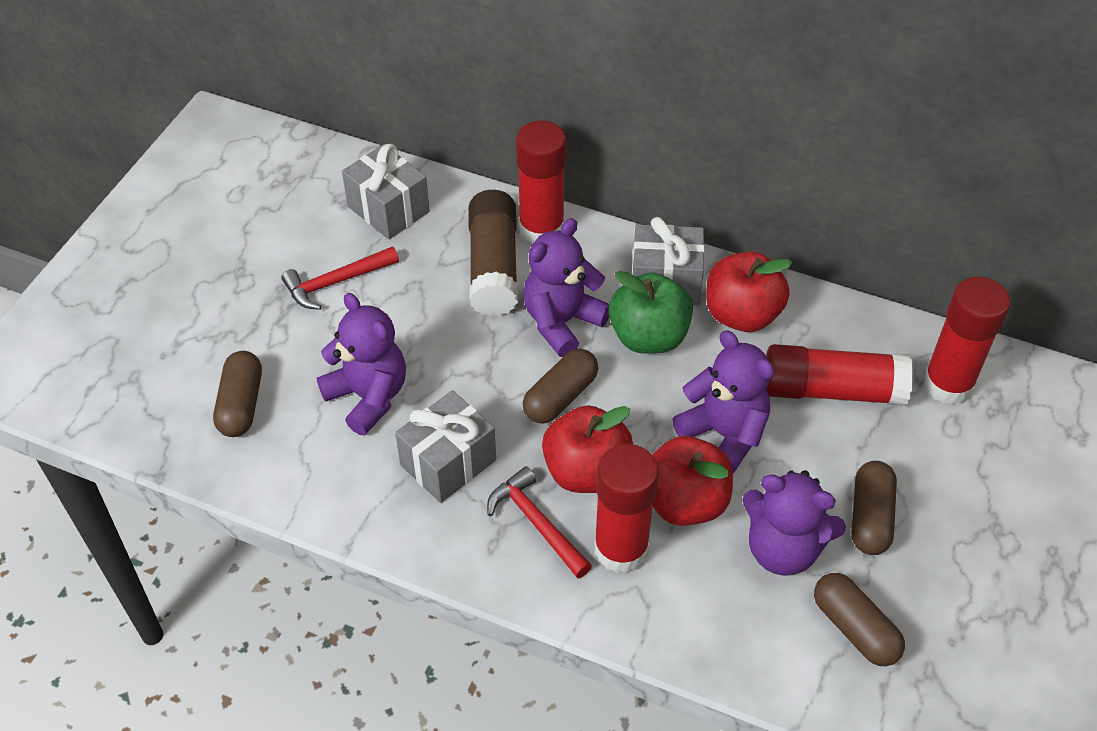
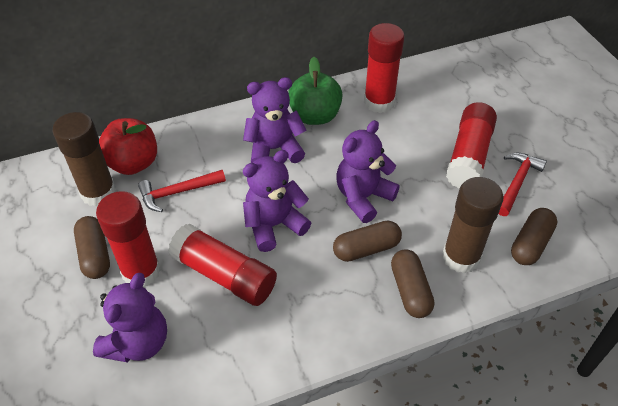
brown glue stick: [468,190,518,317] = 1 -> [53,112,116,207] [443,177,504,273] = 2
grey gift: [342,144,430,239] [395,390,496,503] [632,217,705,305] = 3 -> none = 0
red apple: [542,405,633,493] [652,436,733,526] [706,252,792,332] = 3 -> [99,118,157,175] = 1

